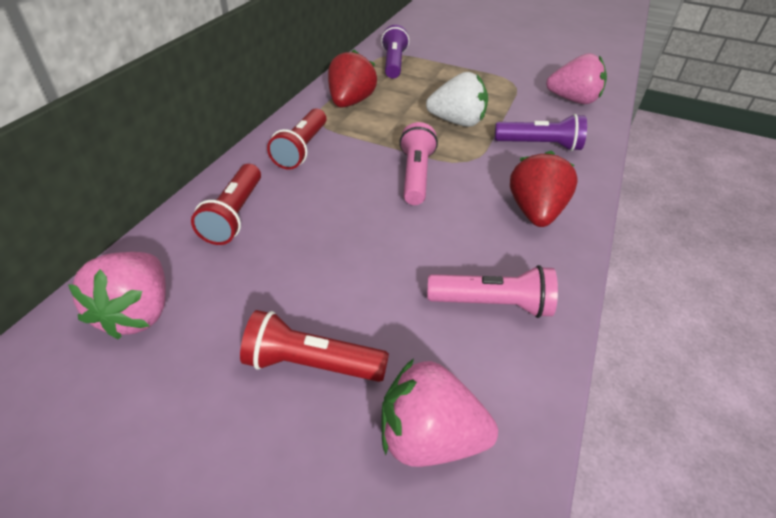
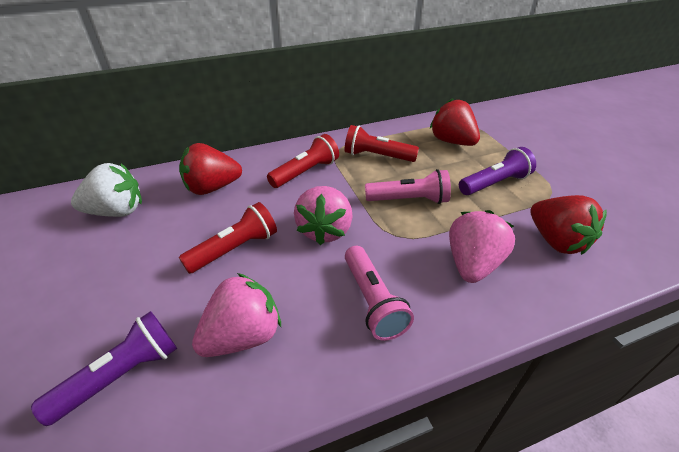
red strawberry: [328,50,377,108] [510,151,578,227] = 2 -> [179,143,242,195] [430,99,480,146] [530,195,607,255] = 3

